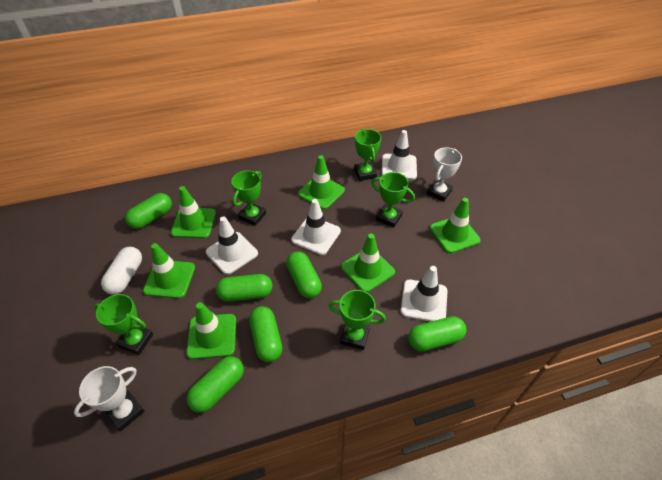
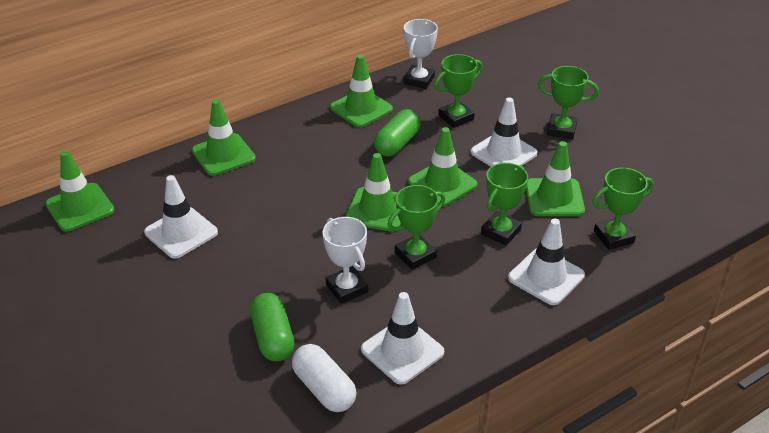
green capsule: [125,193,172,229] [187,356,244,413] [216,274,273,302] [249,306,282,362] [286,252,322,298] [408,316,466,351] = 6 -> [250,293,294,361] [374,109,421,156] = 2

